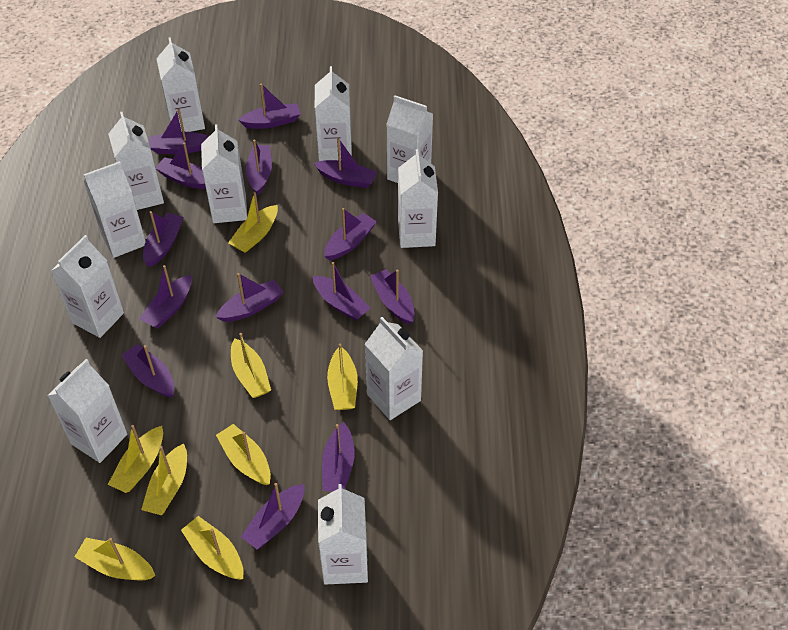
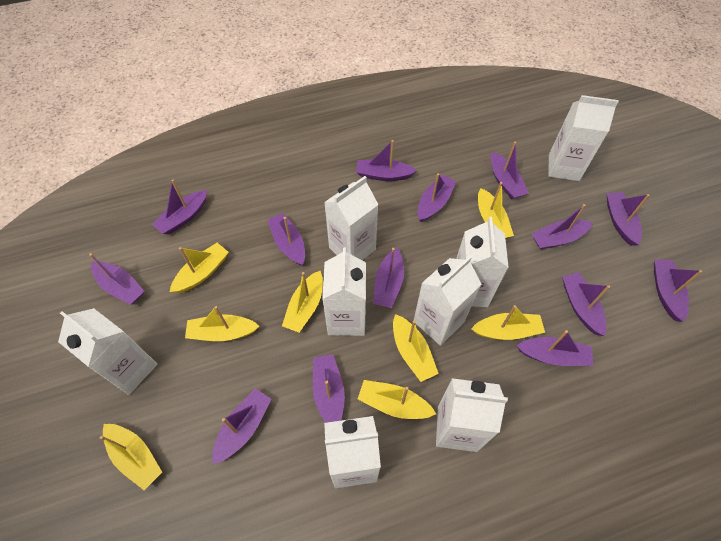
white carton: [47,359,127,463] [51,235,124,338] [84,161,146,258] [108,112,164,210] [156,37,205,132] [201,124,247,223] [315,66,352,161] [318,484,368,585] [365,317,423,420] [386,95,433,183] [398,149,438,248] = 11 -> [58,308,158,395] [322,247,366,336] [324,176,379,260] [324,416,381,488] [414,256,482,346] [436,378,508,452] [456,217,509,307] [548,95,619,181] = 8

